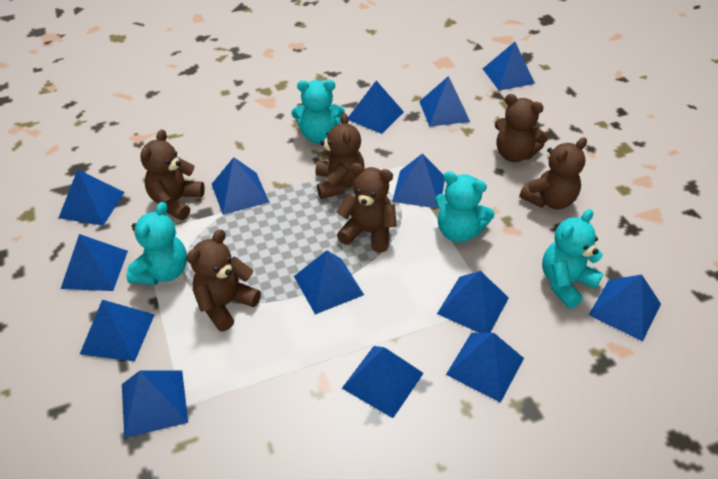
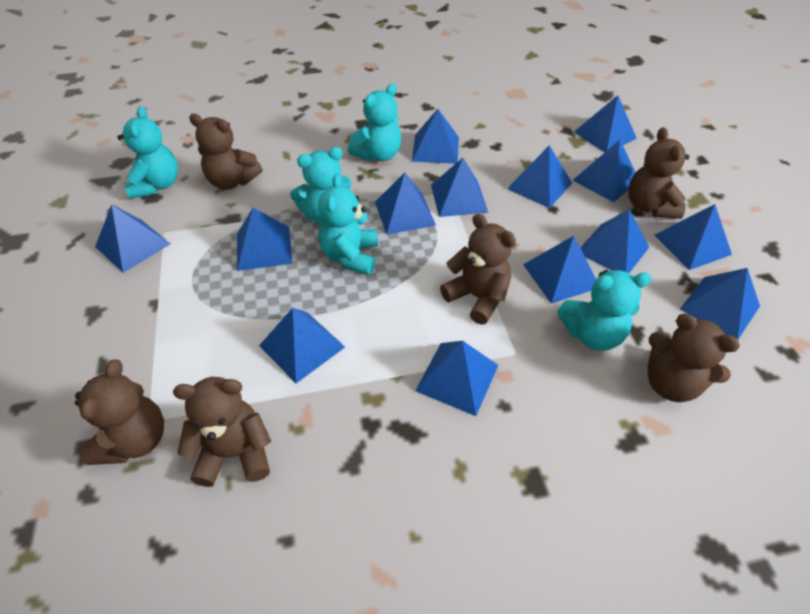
turquoise teddy bear: [127,202,187,285] [291,80,345,143] [435,171,495,242] [542,209,603,308] = 4 -> [117,106,178,199] [290,147,352,224] [318,174,378,275] [348,84,401,161] [557,270,652,351] = 5

